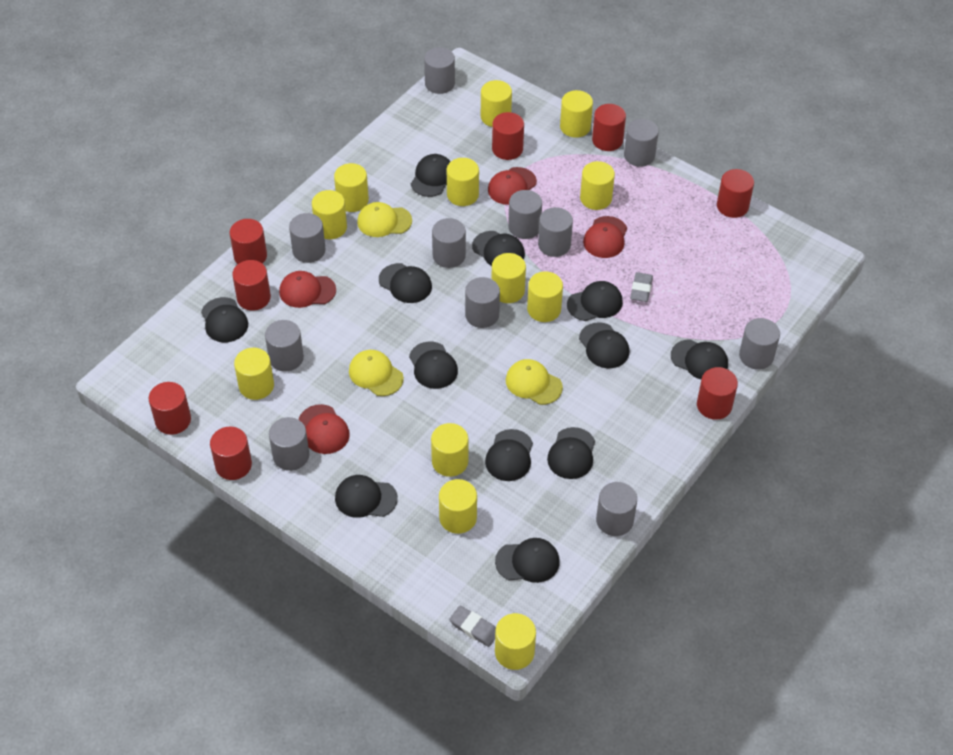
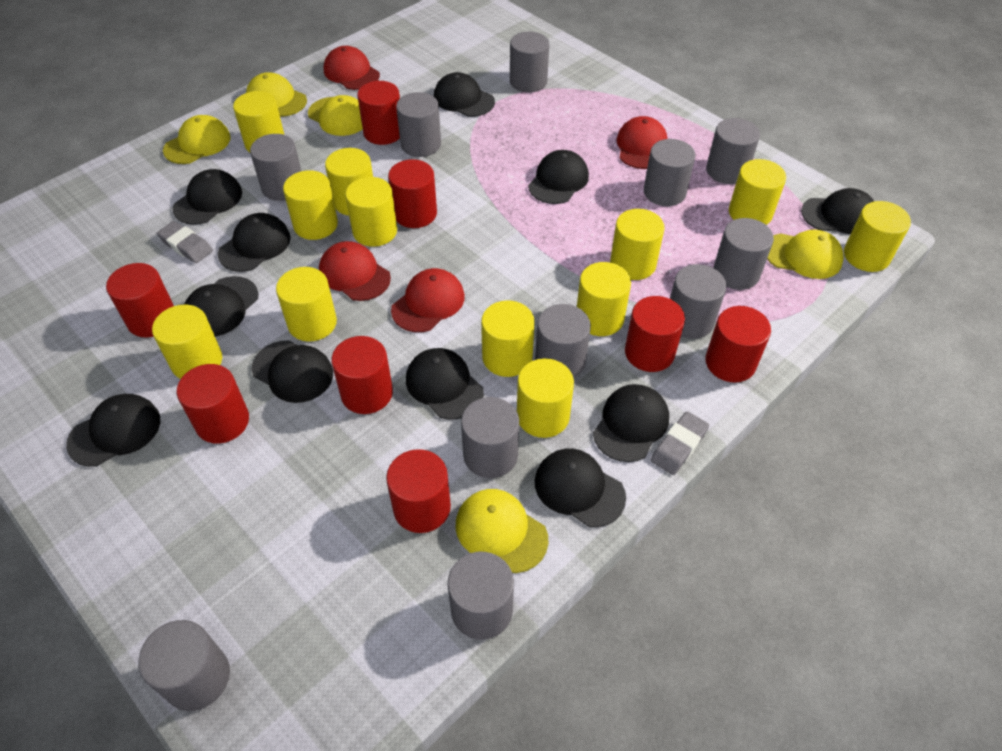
black cap: [201,297,248,342] [335,475,398,518] [379,263,432,303] [409,342,458,389] [411,154,451,197] [472,231,525,266] [485,429,533,481] [495,538,560,583] [547,427,595,479] [567,281,623,321] [579,322,629,368] [671,339,728,379] = 12 -> [66,394,160,467] [173,169,242,225] [184,276,259,337] [218,213,290,272] [252,340,333,403] [406,348,484,420] [434,72,495,117] [528,150,589,204] [535,448,626,527] [593,384,669,462] [801,188,874,234] = 11
yellow cap: [349,350,404,396] [357,202,412,237] [506,359,563,405] = 3 -> [163,115,231,164] [246,72,307,117] [308,95,363,136] [455,489,548,573] [767,230,844,279] = 5

